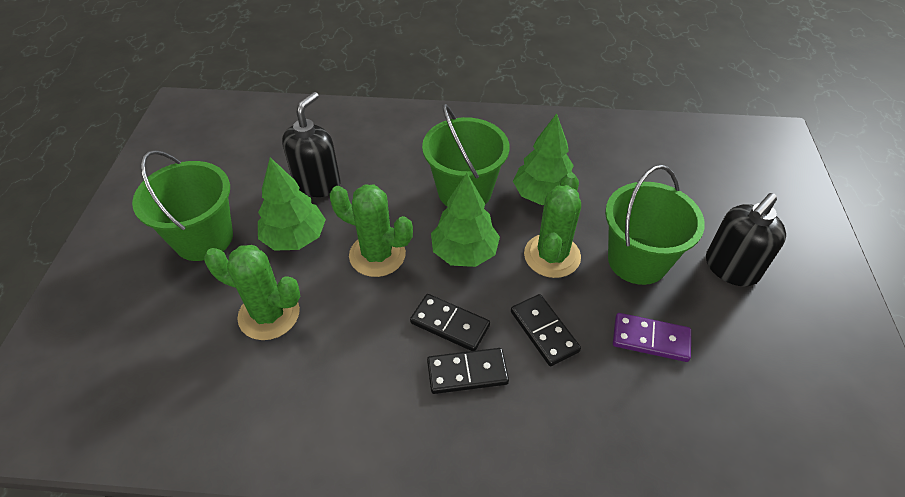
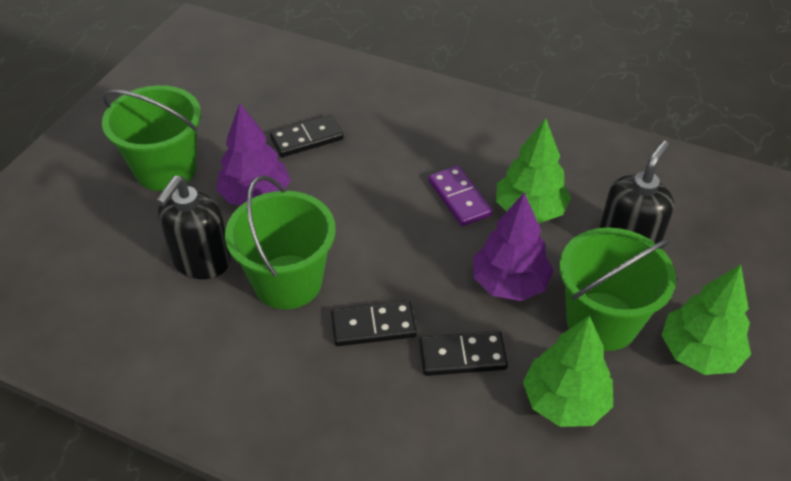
green cactus: [204,245,300,340] [329,185,413,277] [524,173,581,278] = 3 -> none = 0
purple tree: none = 0 -> [216,103,291,205] [473,192,554,301] = 2

